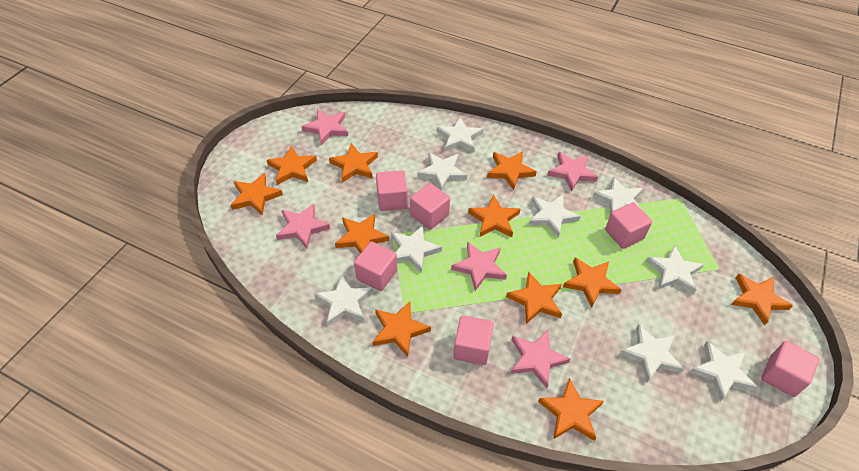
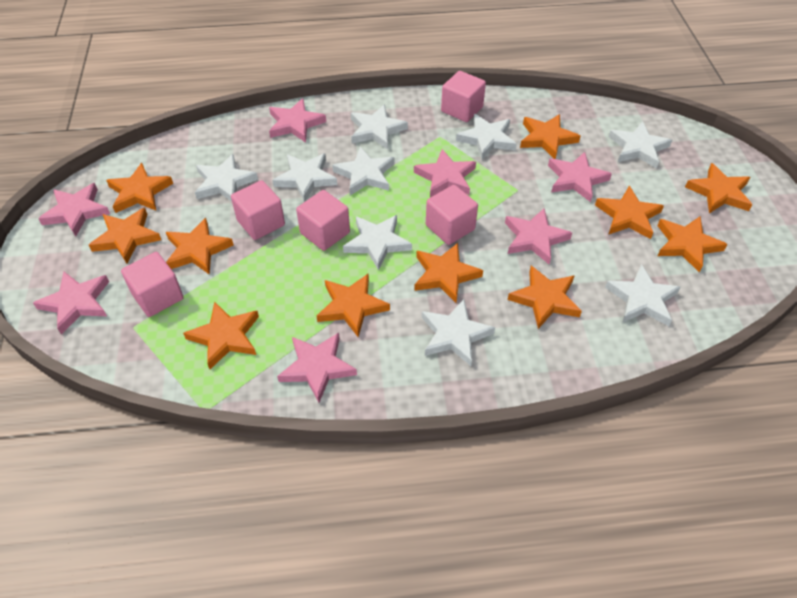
pink cube: [354,241,397,291] [376,170,408,211] [410,183,450,230] [453,315,494,365] [605,202,652,249] [761,341,819,397] = 6 -> [121,252,184,317] [231,180,285,240] [296,190,350,251] [426,185,478,245] [441,71,486,122] = 5
pink star: [276,204,330,249] [302,109,348,145] [451,242,507,291] [510,330,571,388] [547,152,598,192] = 5 -> [33,272,109,334] [38,183,110,236] [269,98,326,143] [277,333,357,403] [414,149,476,197] [505,208,572,264] [548,152,612,202] = 7

